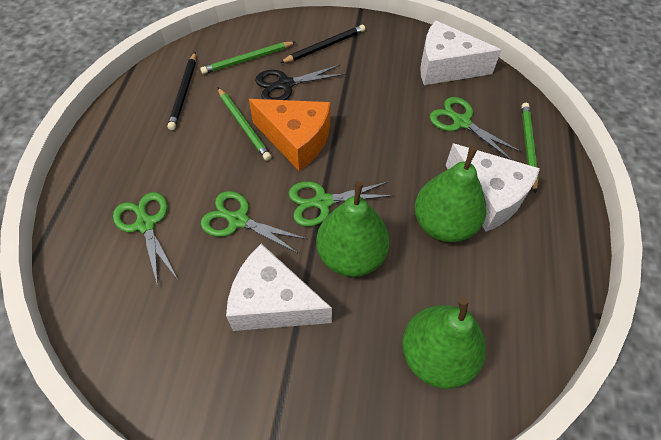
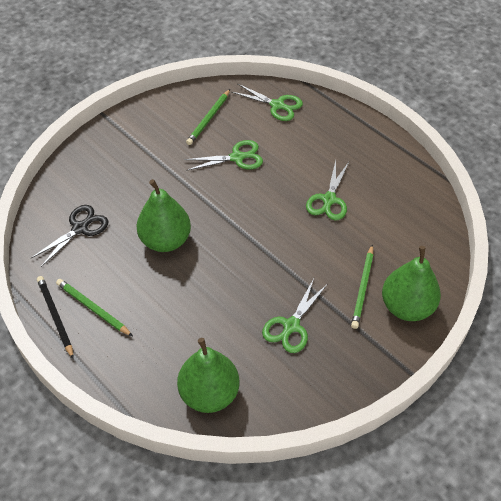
black pencil: [167,53,196,130] [280,25,365,63] = 2 -> [37,276,74,359] = 1
orange cheese: [249,99,330,171] = 1 -> none = 0
white cheese: [226,244,332,331] [420,20,501,85] [445,143,540,232] = 3 -> none = 0

